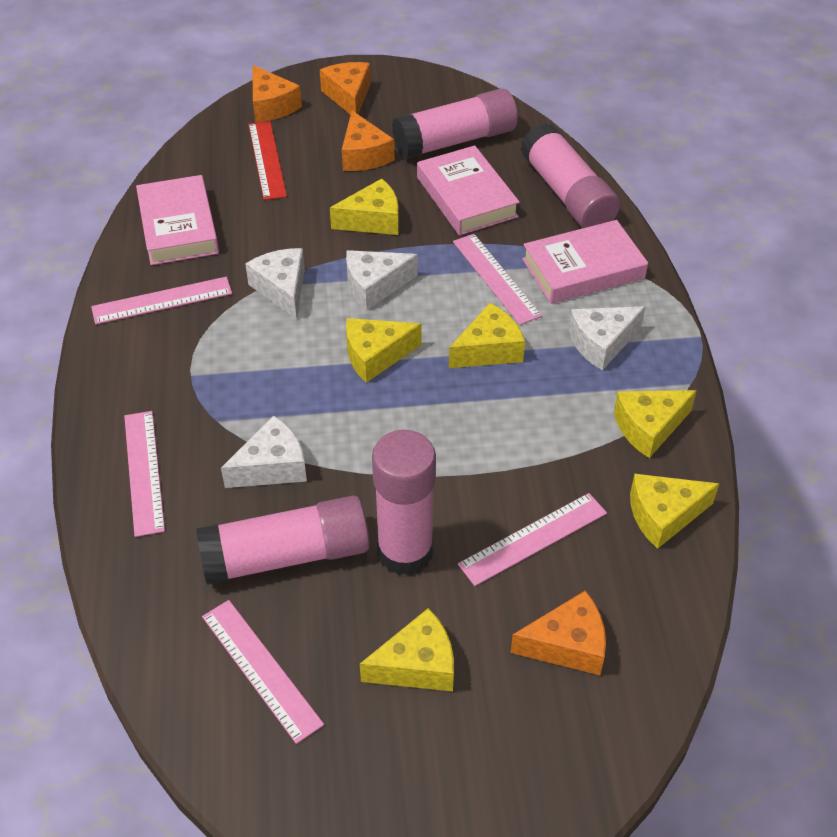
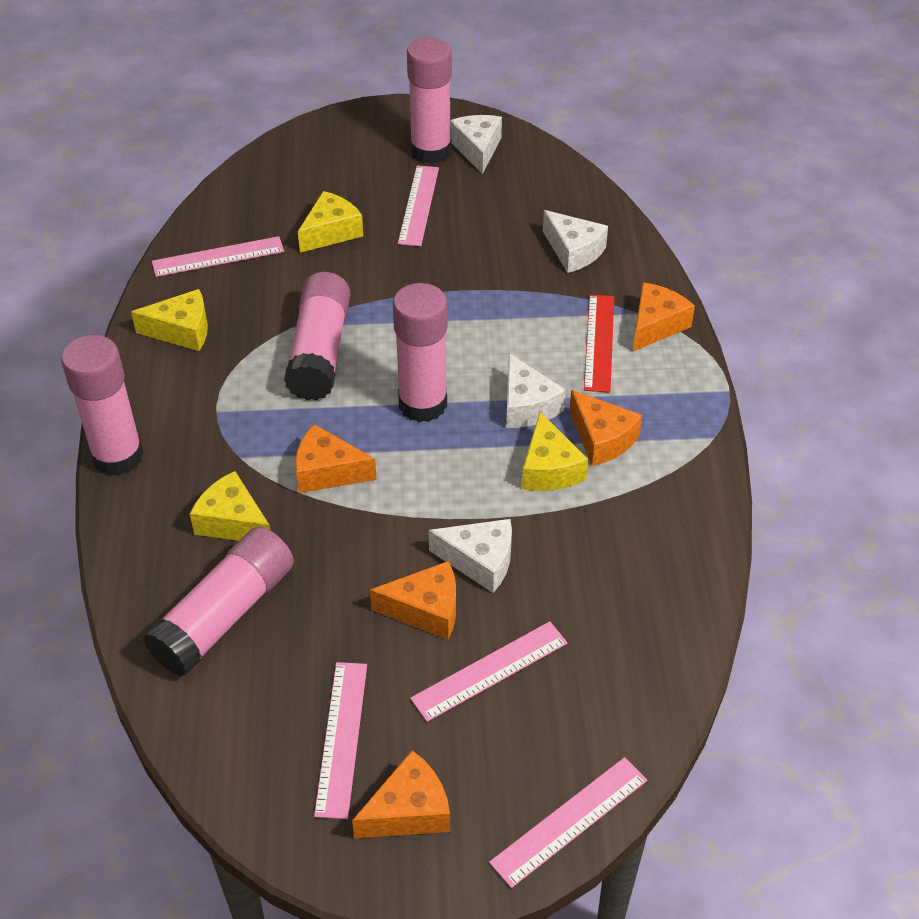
orange cheese: [252,65,302,122] [320,62,371,115] [342,111,395,171] [511,590,606,675] = 4 -> [295,424,377,493] [352,750,450,838] [370,561,456,639] [569,390,642,466] [633,282,695,351] = 5
pink book: [136,175,219,265] [417,145,520,235] [522,220,648,304] = 3 -> none = 0
pink glue stick: [196,496,370,585] [372,430,436,576] [392,89,518,159] [521,123,620,228] = 4 -> [61,335,144,476] [143,527,294,677] [284,272,350,400] [393,283,448,422] [407,37,452,164] = 5
yellow cheese: [330,179,399,235] [346,318,421,383] [360,608,454,691] [449,303,525,368] [614,390,697,458] [630,474,719,549] = 6 -> [131,289,208,351] [190,471,271,541] [298,191,363,253] [522,412,588,491] = 4

